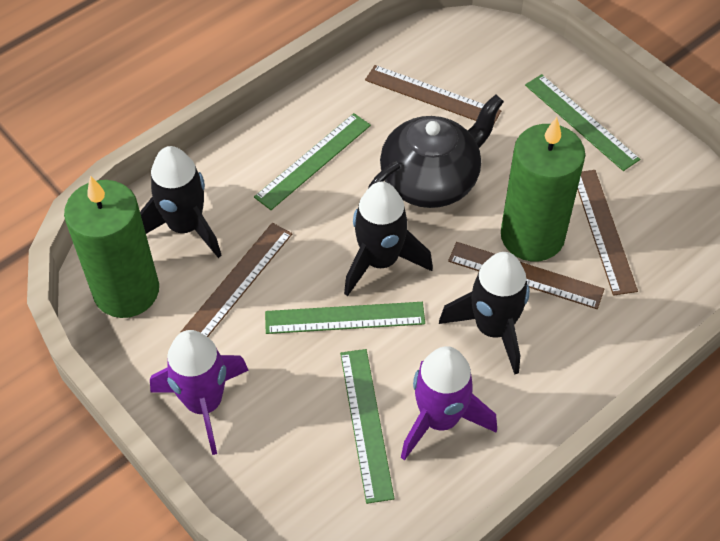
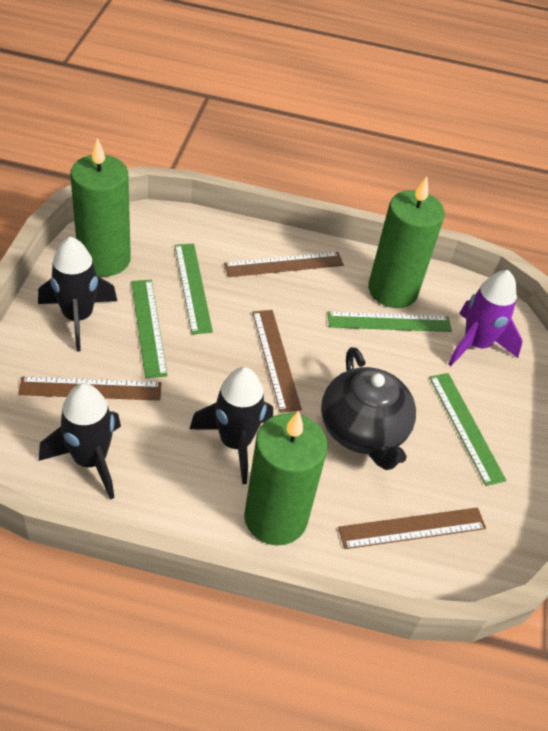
green candle: [64,176,159,318] [501,117,585,261] = 2 -> [70,138,131,276] [244,411,328,545] [368,177,445,308] = 3
purple rocket: [150,330,249,455] [401,346,497,461] = 2 -> [448,270,523,366] = 1

